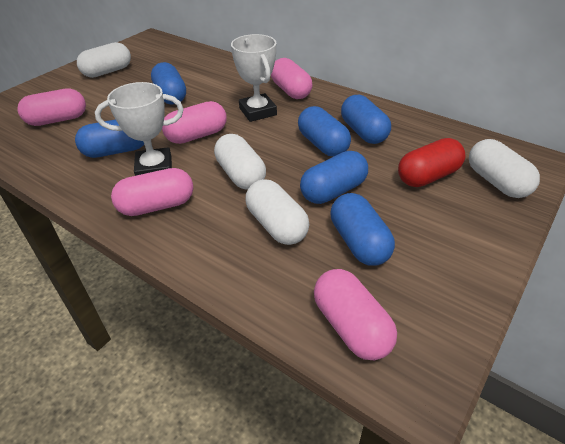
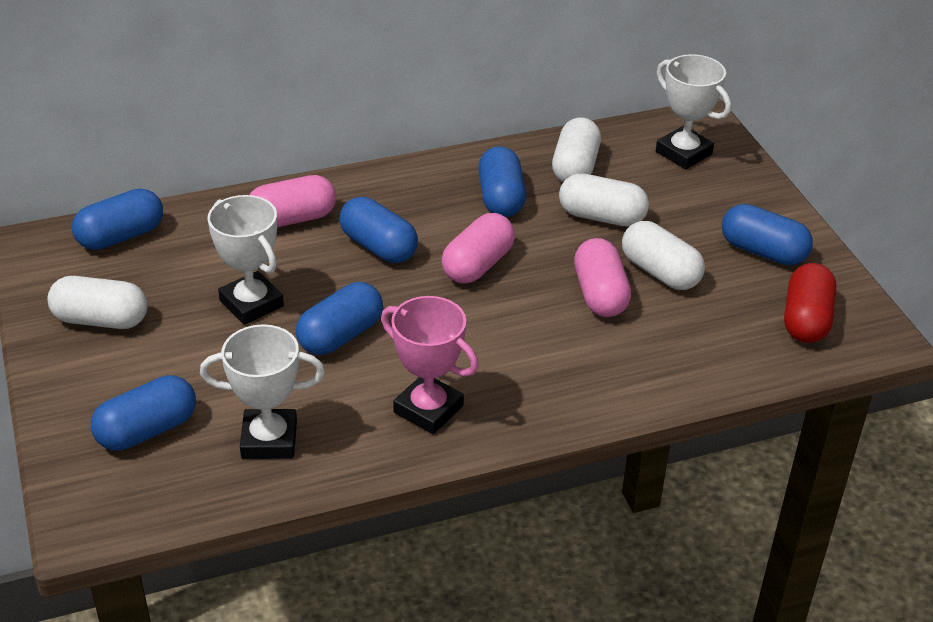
pink capsule: [17,88,86,126] [111,168,193,216] [162,101,227,144] [271,58,312,99] [314,269,397,361] = 5 -> [250,175,336,227] [441,213,515,283] [574,238,631,317] = 3
pink trophy: none = 0 -> [381,296,478,434] = 1
white trophy: [95,82,184,176] [231,34,277,122] = 2 -> [200,324,325,459] [208,195,284,325] [656,54,731,169] = 3

